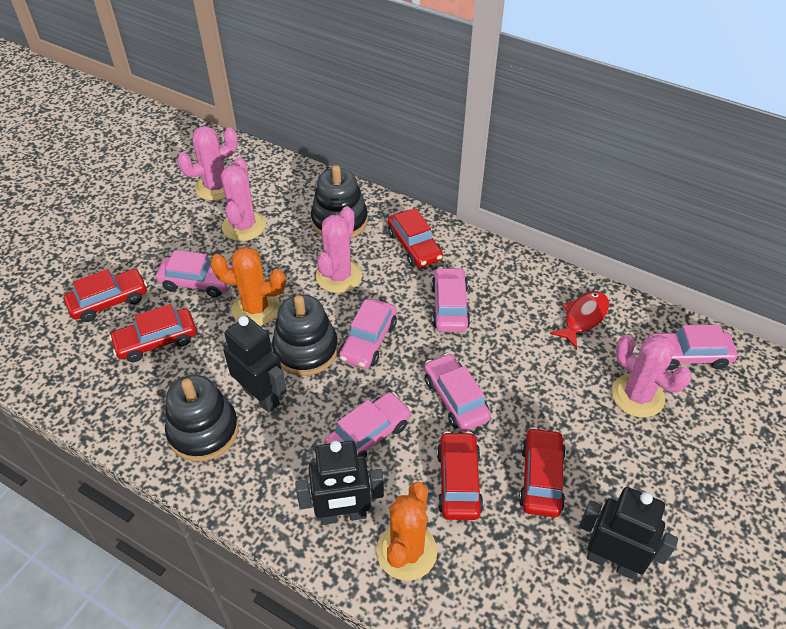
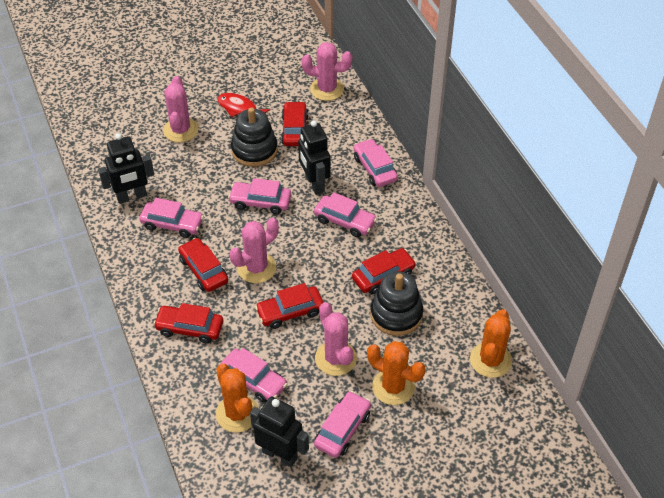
black stacking toy: [165,375,239,462] [272,295,338,376] [311,165,368,239] = 3 -> [231,107,278,167] [370,272,423,336] = 2
orange cactus: [210,246,286,326] [376,482,437,581] = 2 -> [216,364,259,432] [367,341,426,405] [470,309,512,378] = 3

